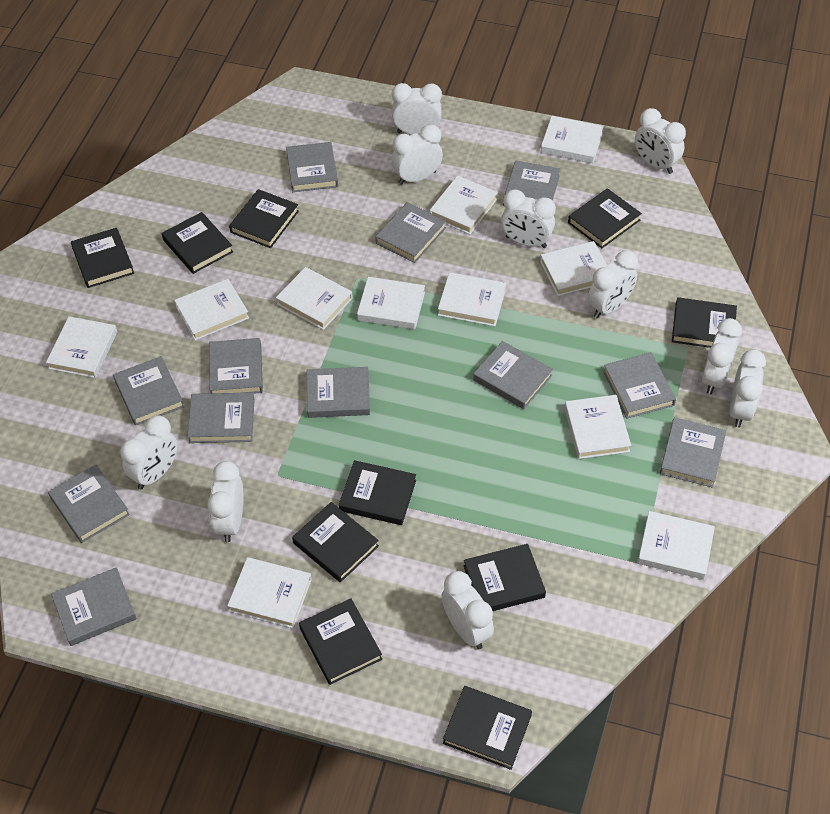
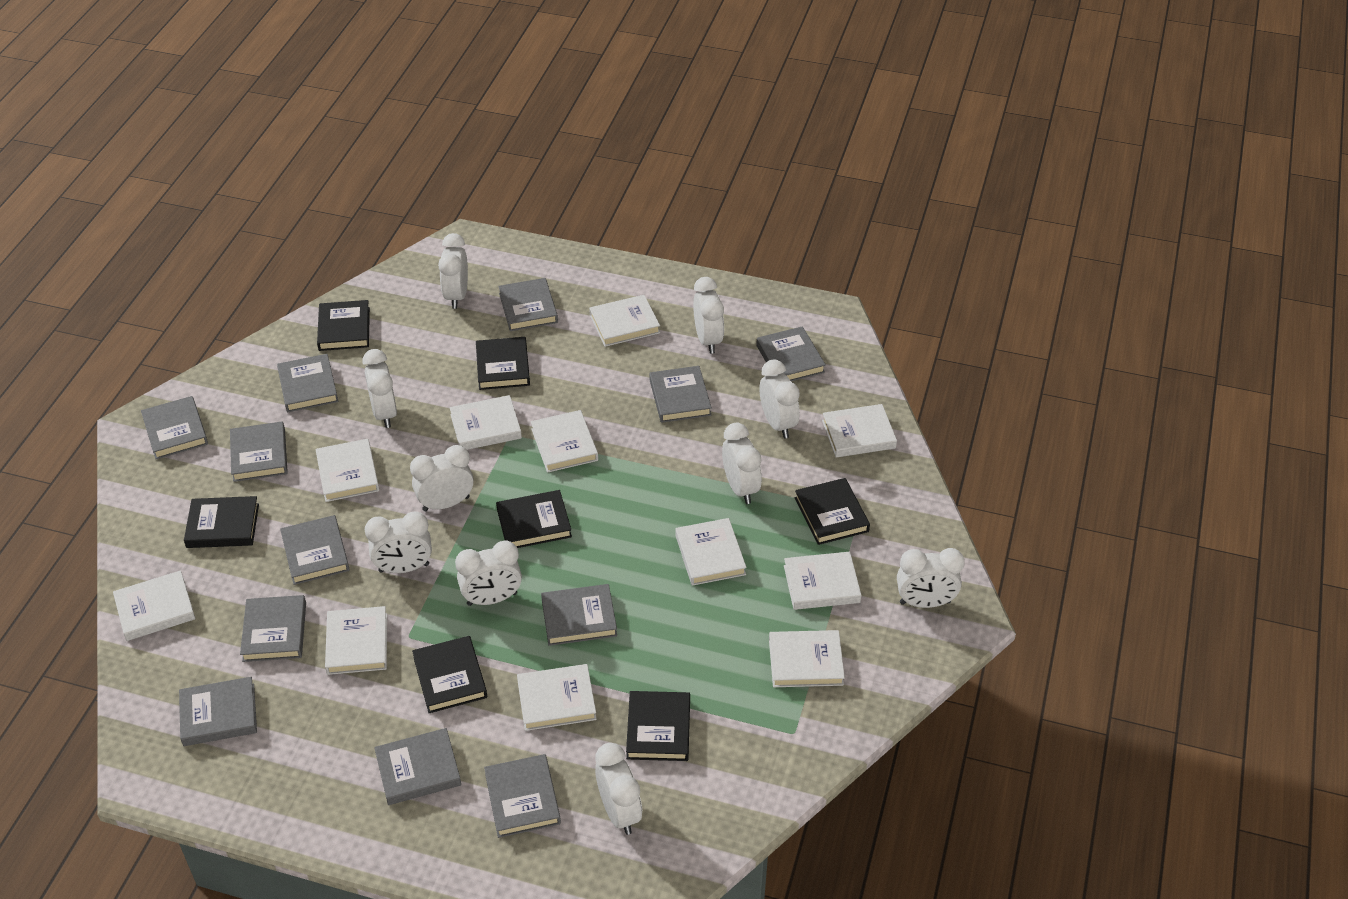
black book: [71,228,134,288] [162,212,233,274] [229,189,299,248] [292,502,379,582] [299,598,382,685] [339,460,416,525] [443,686,532,770] [464,544,546,611] [568,188,642,248] [672,297,737,348] = 10 -> [184,496,259,548] [317,300,370,351] [412,636,487,713] [476,337,530,390] [496,490,572,548] [626,691,690,761] [795,478,870,545] = 7

